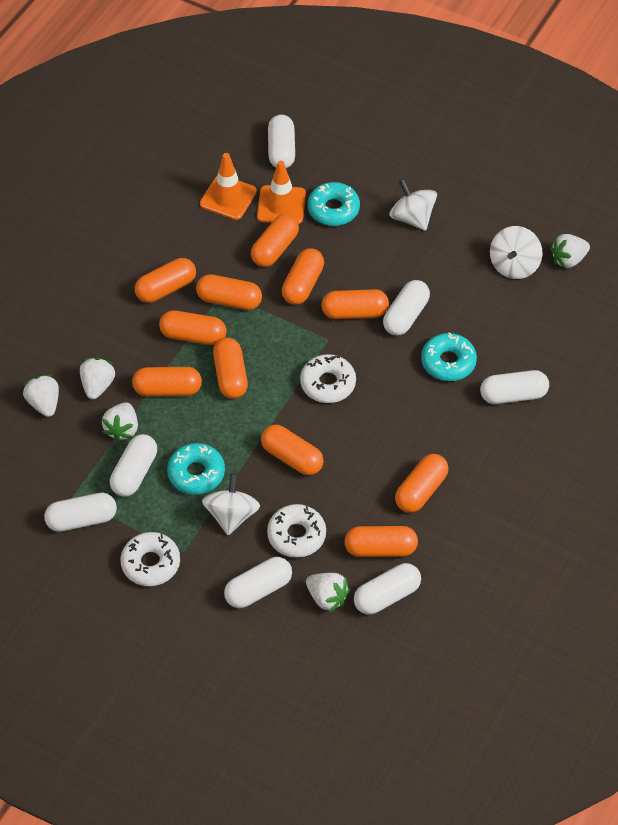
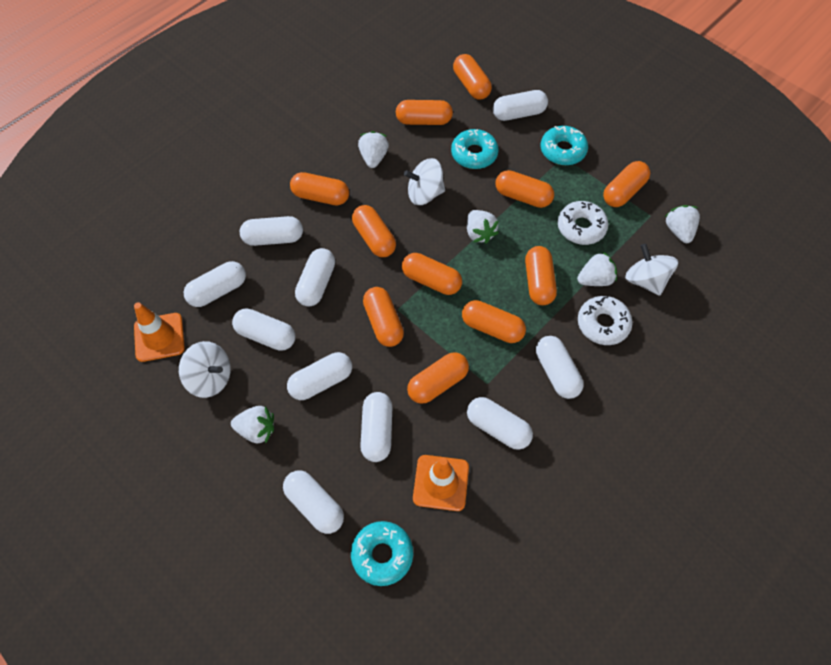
white capsule: [44,493,117,532] [110,434,157,497] [224,557,292,608] [268,115,295,168] [354,563,421,615] [383,280,430,336] [480,370,549,404] = 7 -> [184,261,246,307] [232,308,295,351] [240,216,303,246] [283,470,344,534] [287,352,352,400] [295,248,335,307] [360,392,392,462] [467,397,533,450] [493,90,548,121] [536,336,584,399] = 10
white donut: [120,532,180,586] [267,504,326,558] [300,354,356,403] = 3 -> [558,201,608,245] [578,296,633,345] = 2

